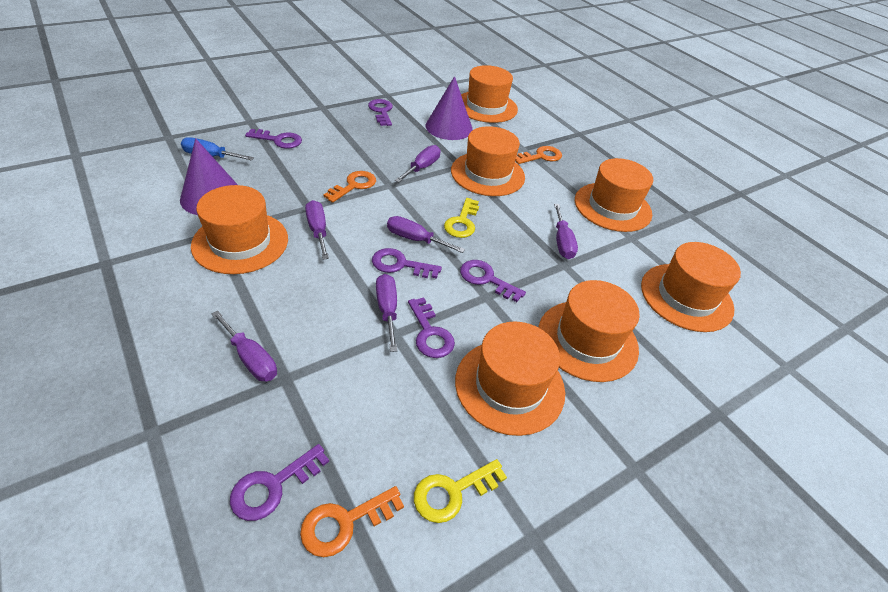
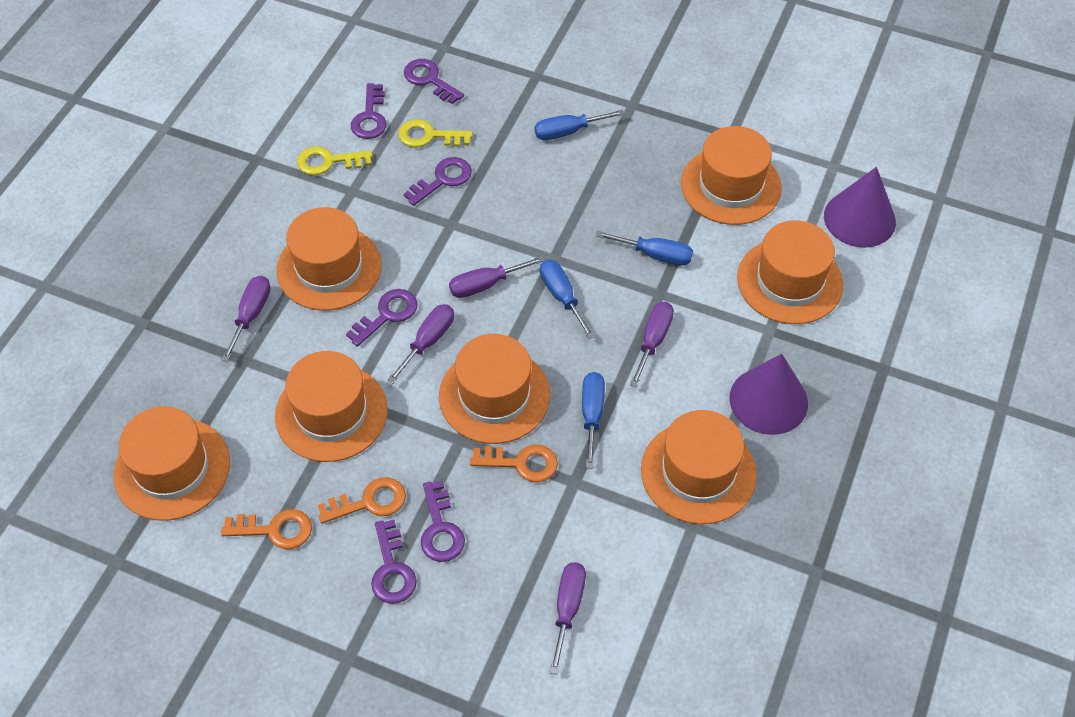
blue screwdriver: [181,137,254,161] = 1 -> [535,110,625,140] [540,260,595,339] [582,372,605,468] [596,231,693,266] = 4
purple screwdriver: [212,310,277,382] [305,200,329,260] [376,274,397,352] [387,216,465,253] [395,145,441,182] [554,204,578,259] = 6 -> [221,276,271,362] [387,304,454,383] [449,256,545,298] [550,562,586,674] [630,302,674,387] = 5

